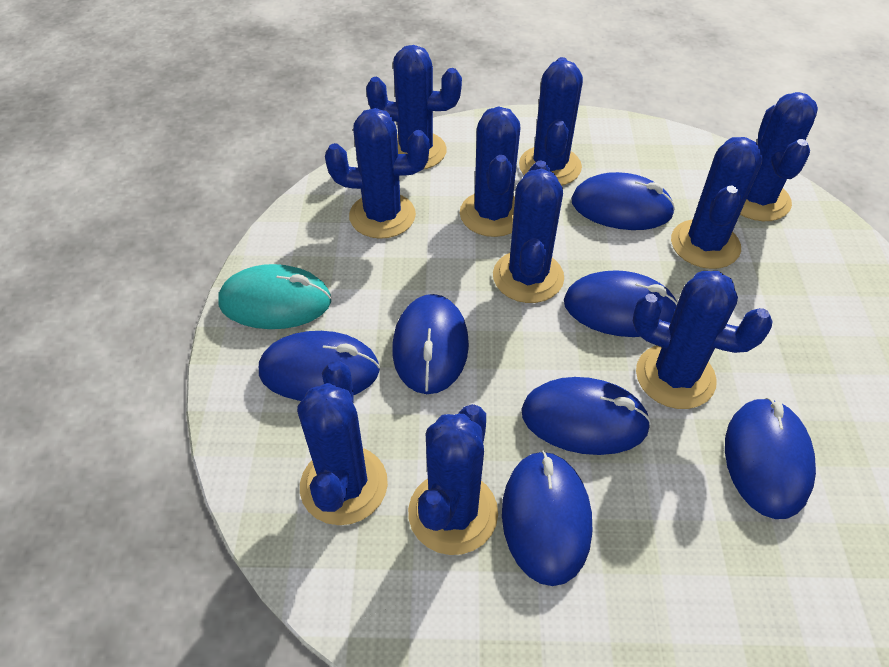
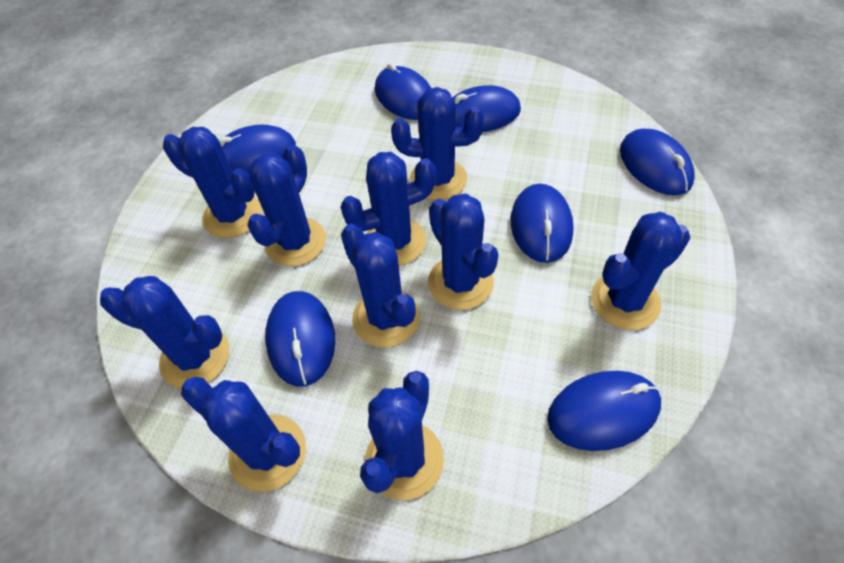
turquoise mouse: [218,264,331,329] = 1 -> none = 0

